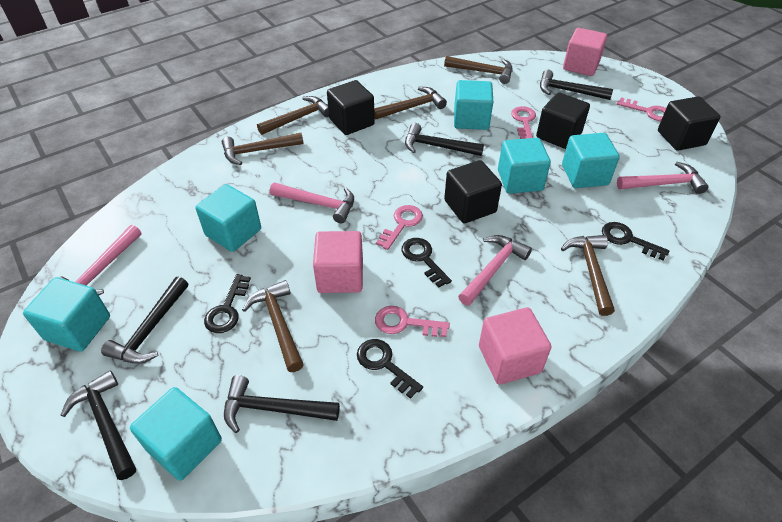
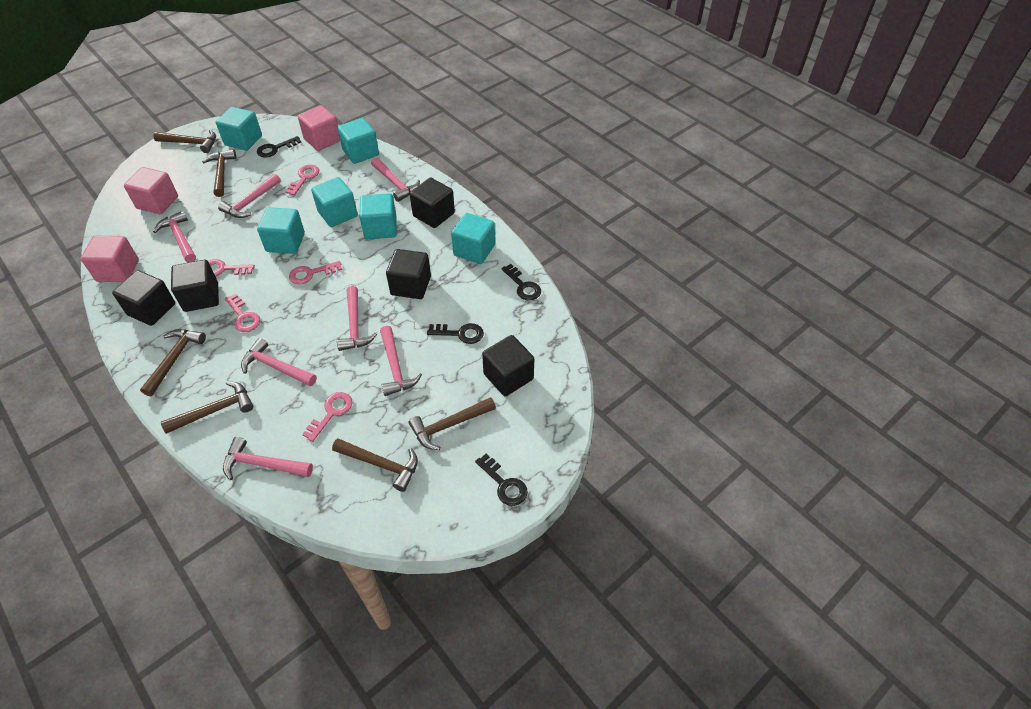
black cube: [327,80,375,135] [444,160,502,223] [536,92,590,149] [658,96,720,150] = 4 -> [112,270,175,326] [171,260,219,312] [386,249,431,299] [410,178,455,228] [482,335,534,396] = 5
black hammer: [61,370,136,480] [101,277,188,364] [224,375,340,433] [405,123,484,156] [540,70,613,100] = 5 -> none = 0
pink hammer: [58,225,142,295] [270,182,354,223] [458,235,532,306] [617,162,708,194] = 4 -> [153,211,196,263] [218,174,281,218] [223,437,313,480] [241,338,317,386] [337,286,377,351] [371,157,420,202] [380,326,422,396] = 7
pink key: [375,306,450,337] [376,205,423,250] [511,106,536,139] [617,97,666,121] = 4 -> [208,259,255,276] [225,293,260,332] [285,165,319,196] [289,261,342,284] [302,392,352,442] = 5

